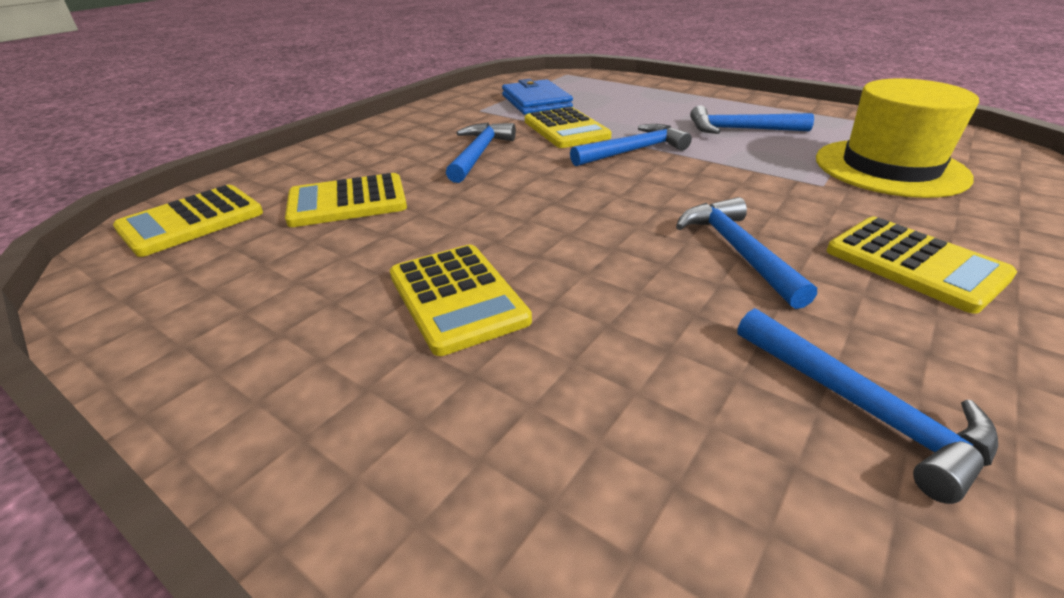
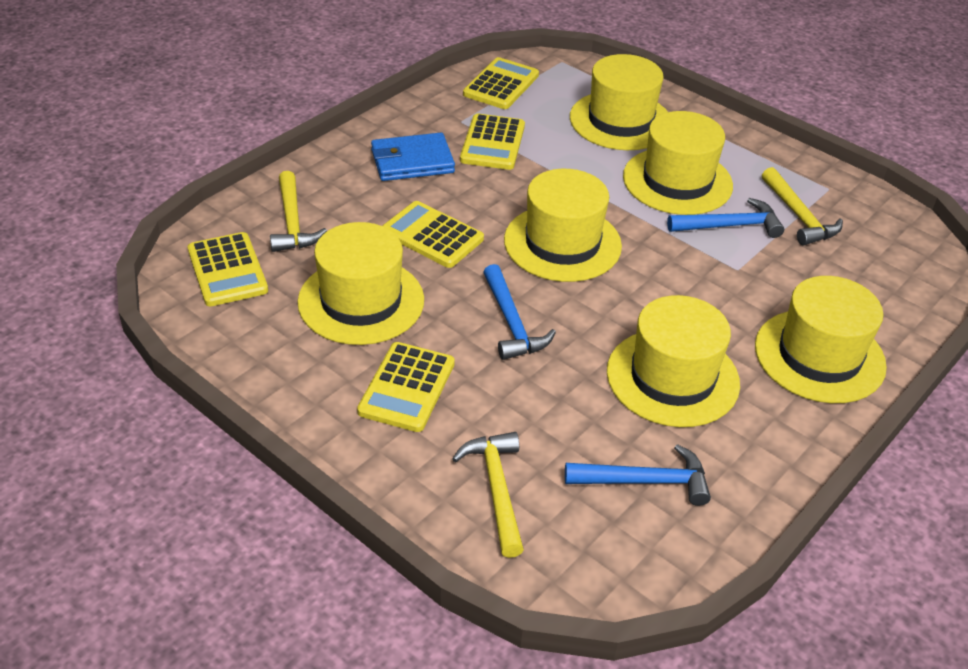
blue hammer: [446,122,516,183] [570,124,692,166] [676,197,817,309] [690,105,814,134] [737,308,998,504] = 5 -> [483,264,556,360] [565,444,711,506] [667,198,784,238] = 3
yellow hammer: none = 0 -> [270,171,327,252] [452,432,524,558] [762,167,843,246] = 3
yellow hat: [816,78,979,198] = 1 -> [297,222,424,345] [504,169,622,282] [570,54,668,150] [607,295,740,427] [623,111,733,215] [755,276,887,403] = 6

